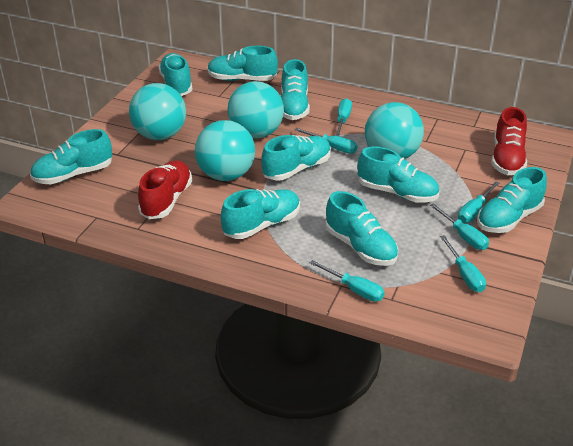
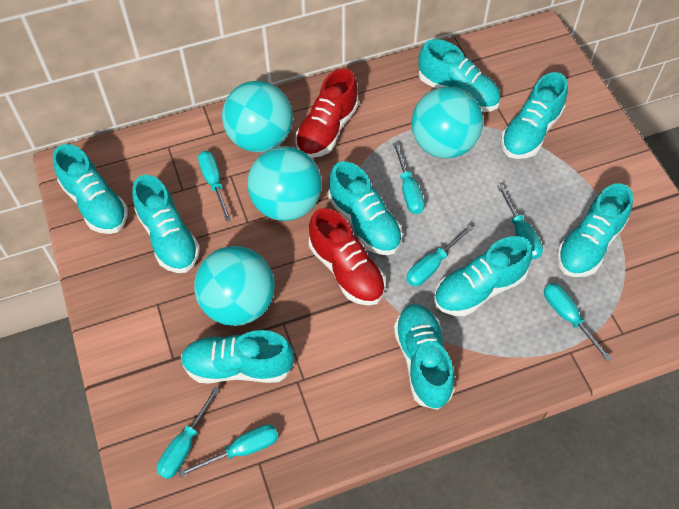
turquoise screwdriver: [295,128,357,153] [310,260,385,302] [335,98,352,136] [430,203,489,250] [440,235,486,292] [458,181,500,223] = 6 -> [157,387,220,479] [178,424,279,477] [198,151,231,222] [393,142,424,214] [406,225,473,286] [497,185,543,259] [544,283,612,362] = 7

